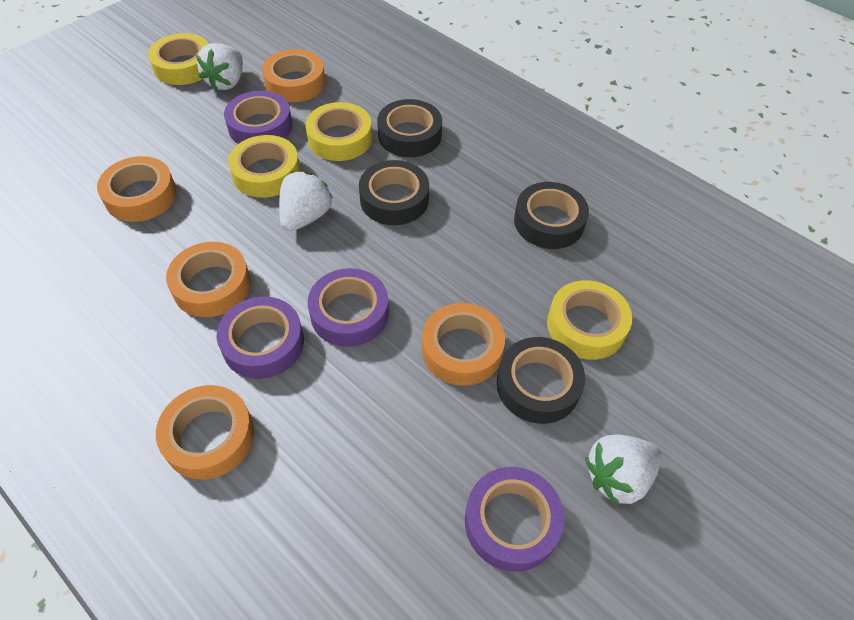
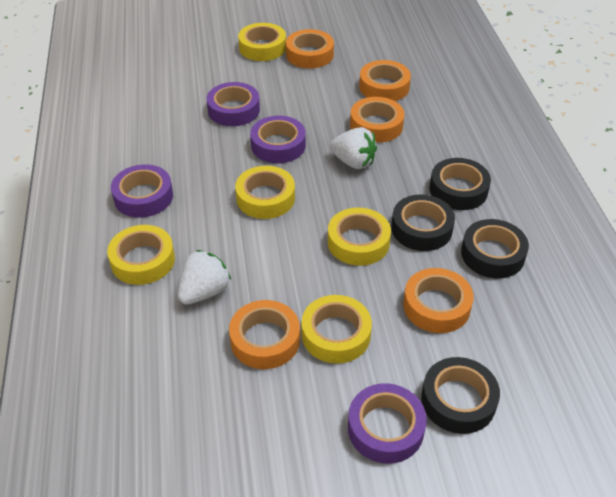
white strawberry: [196,43,243,91] [279,171,333,231] [585,434,662,506] = 3 -> [178,250,231,304] [329,127,377,169] = 2
yellow tape: [148,33,208,85] [228,135,300,198] [306,102,372,161] [547,280,632,360] = 4 -> [107,225,175,285] [235,166,295,219] [238,23,286,61] [301,295,372,364] [328,208,391,266] = 5

